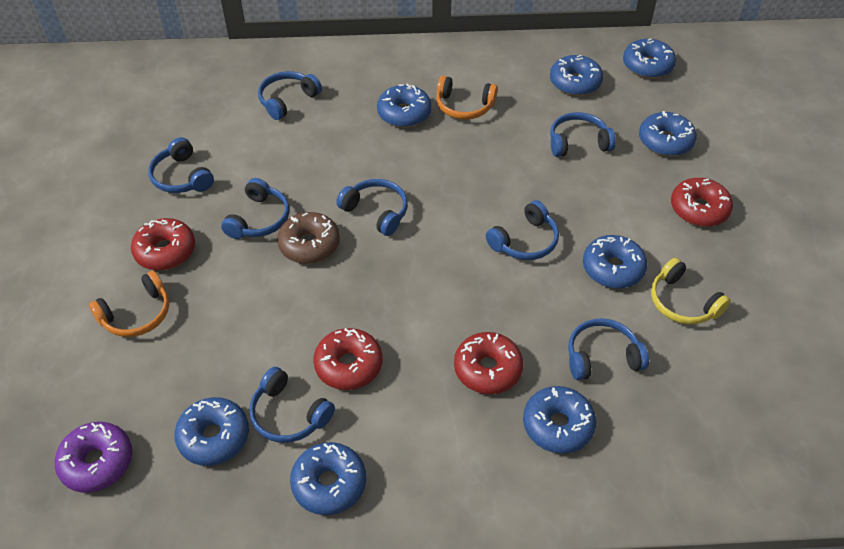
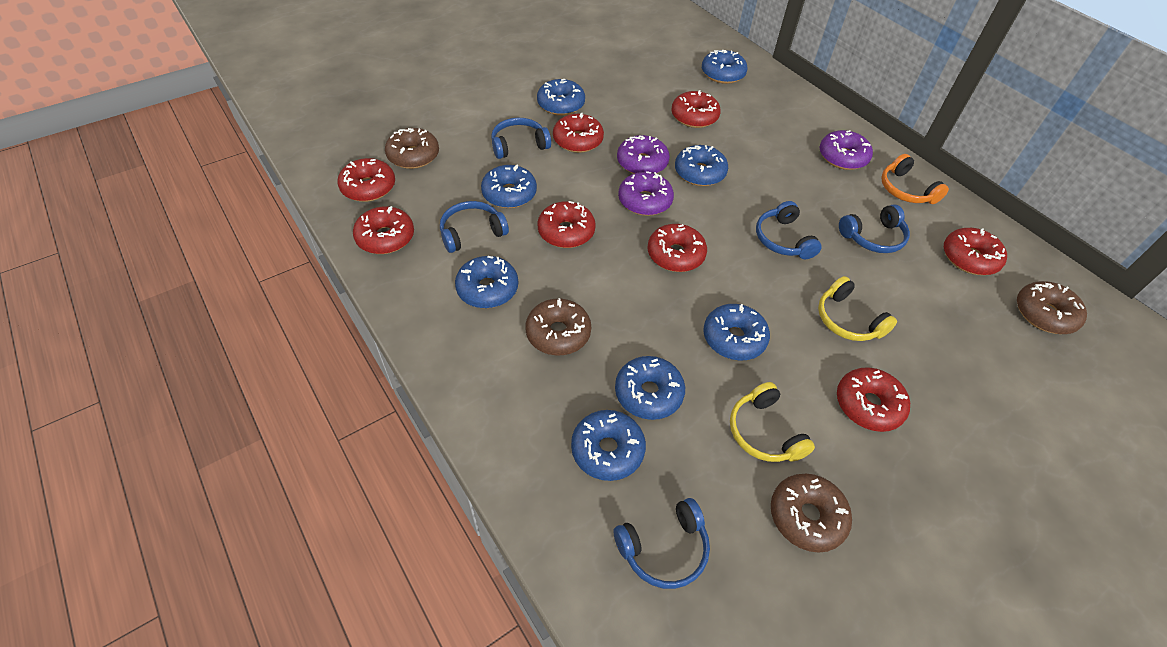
blue headphones: [148,137,214,193] [221,178,289,239] [249,367,335,443] [258,71,322,120] [336,179,408,236] [486,200,559,260] [550,112,616,157] [568,318,649,380] = 8 -> [440,201,509,253] [491,118,551,159] [614,498,710,589] [756,201,822,259] [839,204,910,253] = 5
brown donut: [277,212,340,264] = 1 -> [385,128,439,169] [525,298,591,356] [771,474,852,553] [1017,281,1087,334] = 4
orange headphones: [89,271,169,337] [436,76,498,120] = 2 -> [881,154,949,204] = 1
purple donut: [55,422,132,493] = 1 -> [617,135,670,174] [618,171,674,216] [819,130,873,170] = 3
red donut: [131,218,195,270] [313,328,382,390] [454,332,523,394] [671,178,733,227] = 4 -> [338,158,395,202] [353,206,414,254] [537,201,596,248] [553,113,604,153] [647,224,707,272] [671,90,721,128] [837,367,910,432] [944,228,1007,275] = 8
yellow headphones: [651,258,731,324] = 1 -> [730,382,815,462] [818,276,897,341] = 2

